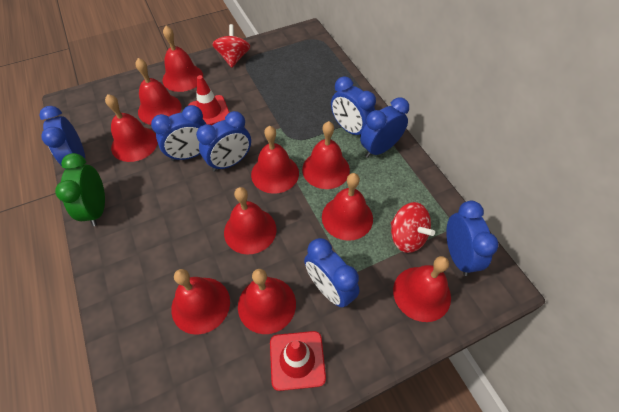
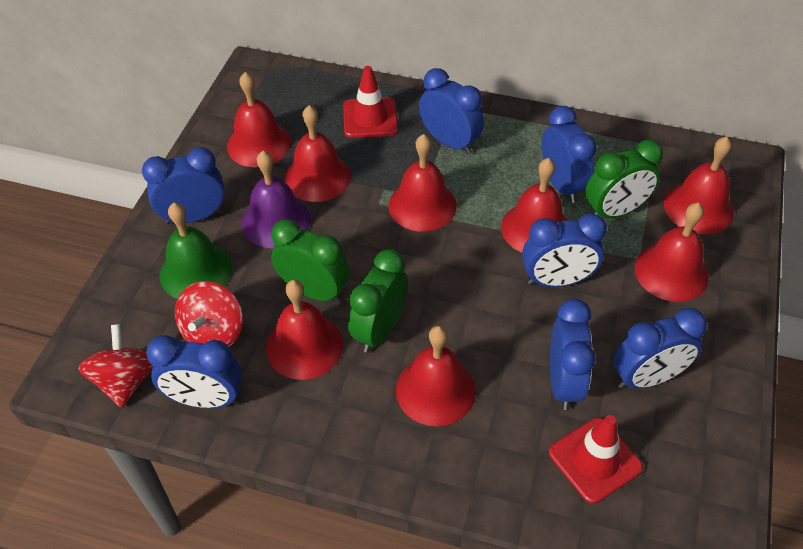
green bell: none = 0 -> [159,203,232,299] = 1
green clock: [55,153,105,226] = 1 -> [271,219,350,304] [348,249,408,353] [585,140,663,218] = 3
purple bell: none = 0 -> [242,151,311,248] = 1
red bell: [105,94,158,162] [136,58,182,125] [162,26,203,92] [171,269,230,335] [224,187,276,254] [238,269,296,334] [251,126,299,194] [302,121,350,189] [322,173,373,241] [393,256,451,322] = 10 -> [227,72,291,167] [266,280,343,380] [285,105,351,202] [388,134,457,232] [396,325,476,427] [501,158,568,253] [634,203,709,302] [664,136,734,234] = 8

